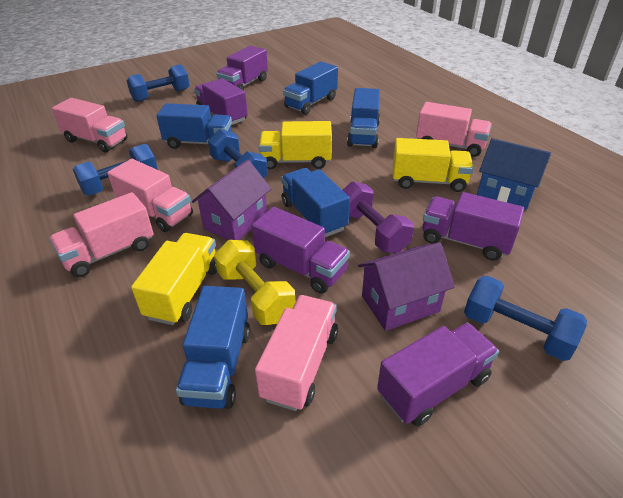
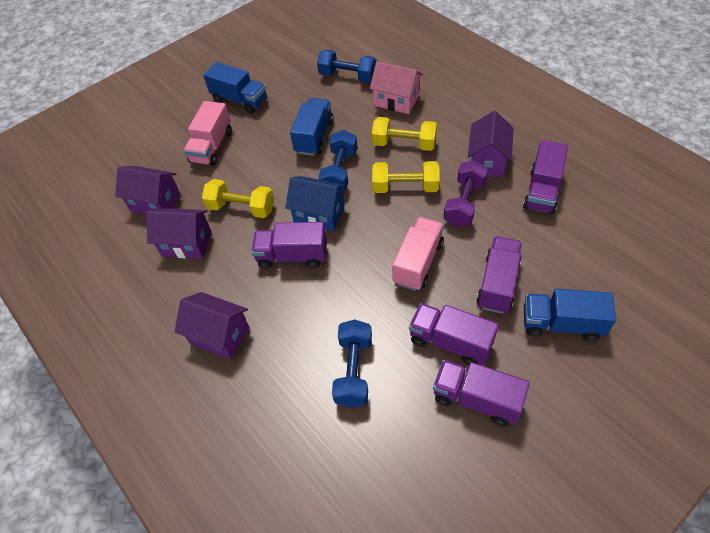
blue dumbbell: [73,144,158,195] [127,64,190,102] [208,129,268,178] [464,276,587,361] = 4 -> [317,50,376,83] [319,130,357,191] [332,320,372,408] = 3
blue truck: [156,103,232,149] [176,286,250,409] [281,168,350,237] [283,61,338,115] [347,88,380,148] = 5 -> [203,62,267,114] [290,98,334,156] [524,289,616,341] = 3
pink house: none = 0 -> [370,61,423,114] = 1
pink truck: [49,192,154,277] [52,98,128,152] [107,159,193,232] [255,295,338,411] [416,102,492,157] = 5 -> [184,101,232,166] [392,217,444,291] = 2
purple house: [192,160,271,240] [358,243,455,331] = 2 -> [115,166,180,214] [147,208,211,259] [175,292,249,360] [468,111,514,177] = 4
yellow dumbbell: [214,240,295,325] = 1 -> [202,179,274,218] [372,117,437,151] [372,161,440,193] = 3
yellow truck: [131,233,217,325] [259,121,332,170] [393,138,474,192] = 3 -> none = 0

